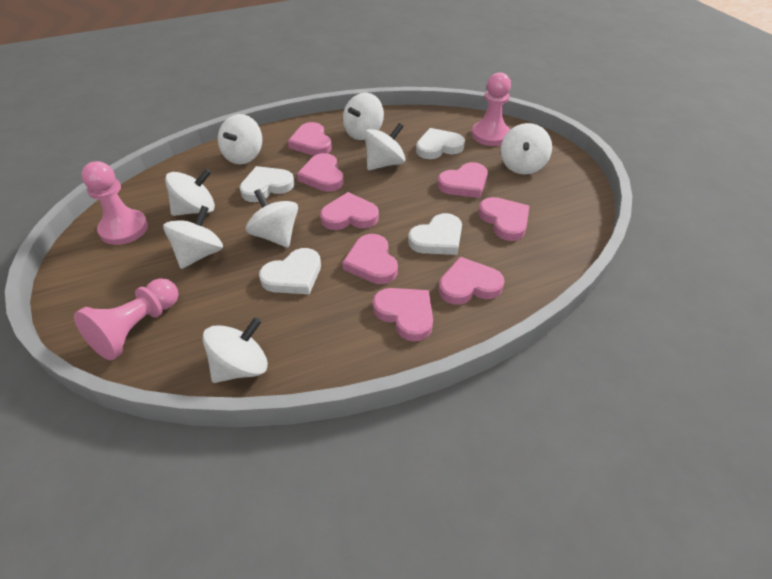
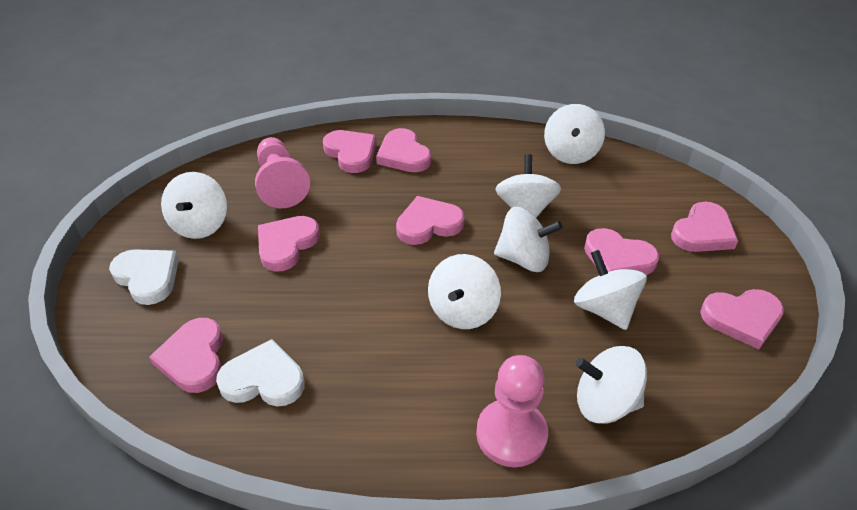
pink pawn: [74,278,179,360] [81,161,148,245] [472,72,511,146] = 3 -> [255,137,310,208] [476,355,548,467] = 2
white heart: [240,166,295,202] [259,248,321,294] [408,213,462,255] [416,128,465,159] = 4 -> [109,249,179,305] [216,339,305,406] = 2
white spinning top: [163,205,223,269] [165,168,215,216] [203,317,268,383] [218,114,262,164] [246,189,298,248] [343,93,384,140] [365,123,405,170] [500,123,552,174] = 8 -> [161,172,227,239] [428,254,501,329] [494,207,563,272] [495,154,561,218] [544,104,605,164] [574,250,647,330] [576,346,647,424] = 7

